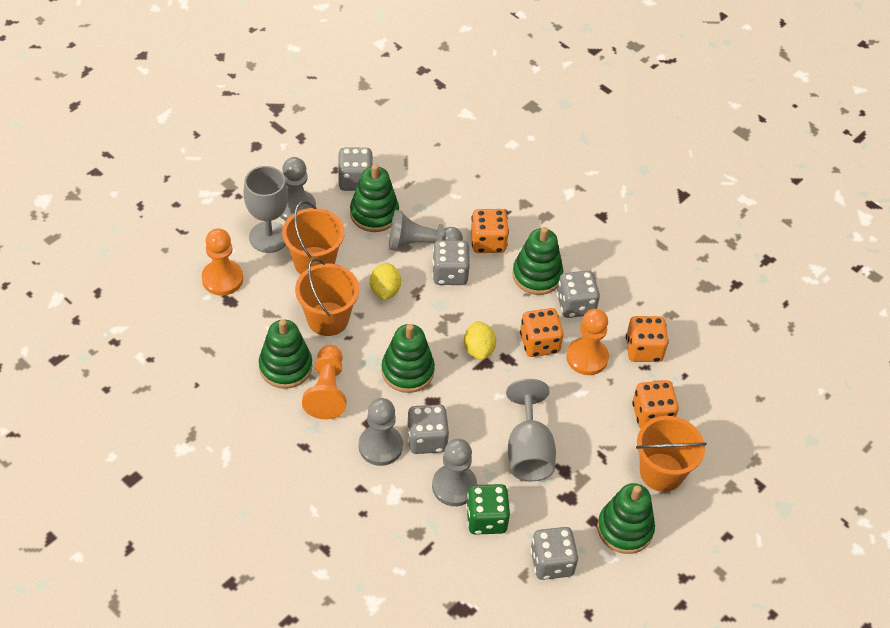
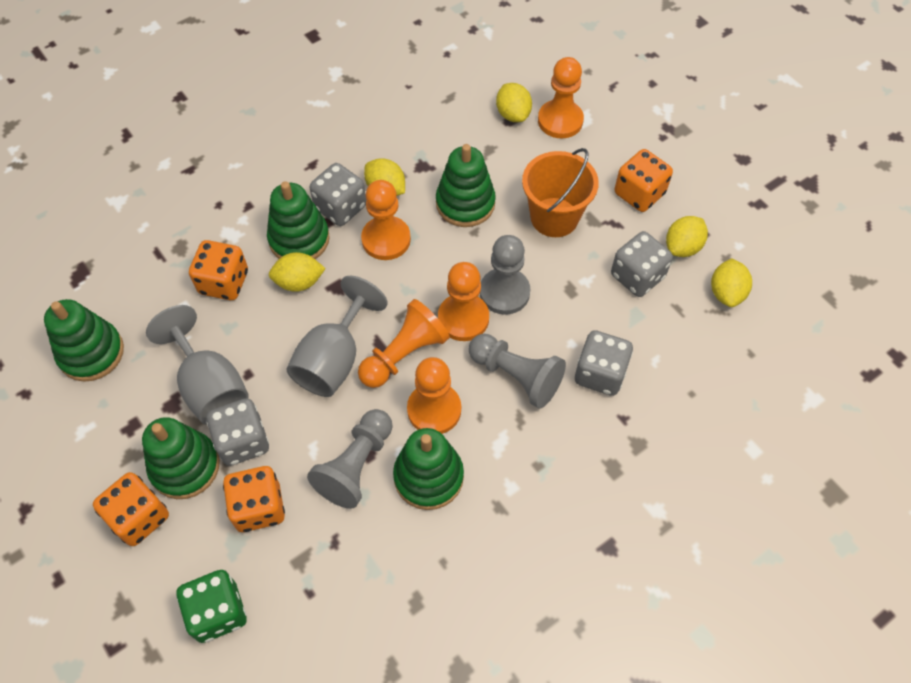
grey dice: [338,148,373,191] [407,404,449,454] [432,240,470,285] [530,527,578,580] [557,270,600,318] = 5 -> [206,398,269,466] [309,163,366,226] [575,330,633,396] [611,231,673,297] = 4
grey pawn: [280,157,316,221] [359,398,403,466] [389,210,463,251] [432,439,477,506] = 4 -> [307,409,392,509] [469,334,566,409] [480,235,530,315] = 3
orange bucket: [282,201,345,275] [295,258,359,336] [636,416,707,492] = 3 -> [522,148,599,237] = 1
orange pawn: [202,228,243,296] [302,345,346,419] [566,309,609,375] = 3 -> [358,299,450,388] [361,180,411,260] [407,357,461,434] [438,262,489,341] [538,57,584,138] = 5
yellow lemon: [370,263,401,300] [464,321,496,360] = 2 -> [269,252,326,292] [364,158,405,196] [496,83,532,122] [666,216,708,257] [711,258,752,307] = 5

